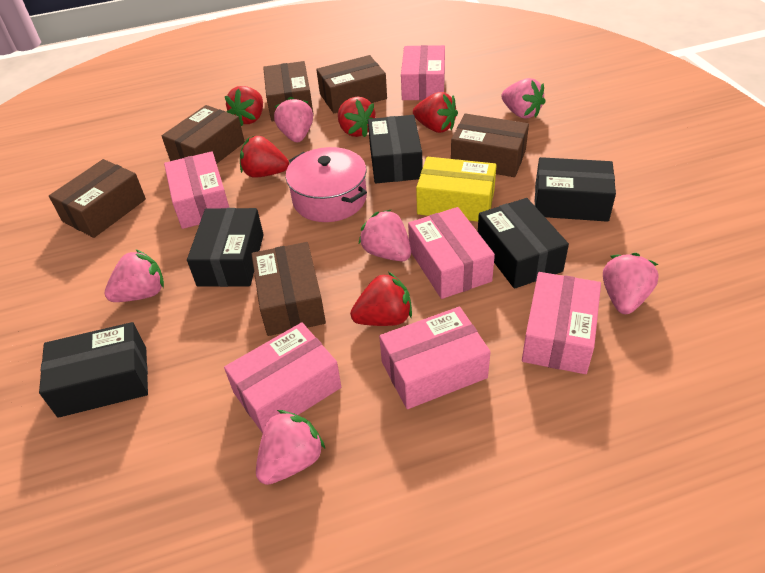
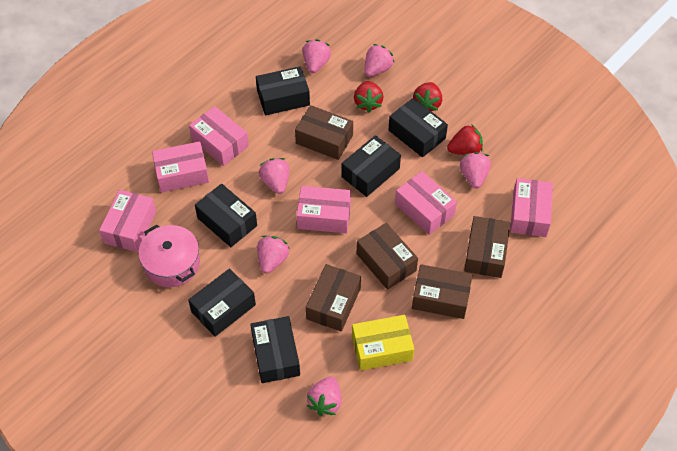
black box: [39,322,148,418] [187,208,264,287] [368,115,423,183] [478,198,569,289] [535,157,616,222] = 5 -> [188,268,256,337] [195,184,257,247] [250,316,300,383] [256,66,310,115] [342,135,401,197] [389,98,448,157] = 6
brown box: [49,159,146,238] [162,105,245,164] [252,242,326,336] [263,61,314,121] [316,55,387,113] [451,114,529,177] = 6 -> [295,105,353,160] [306,264,361,332] [357,223,418,290] [412,264,472,319] [464,216,511,278] = 5
red strawberry: [225,86,263,126] [240,136,289,178] [338,97,376,137] [350,272,412,326] [413,92,458,133] = 5 -> [354,81,383,112] [413,82,442,111] [447,124,483,155] = 3

